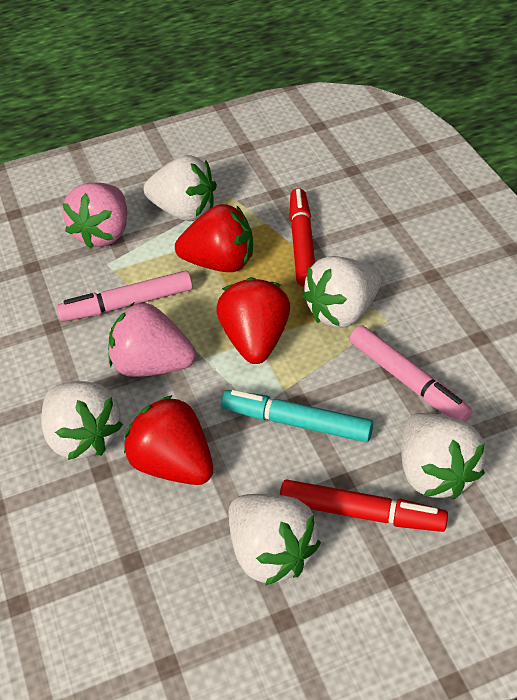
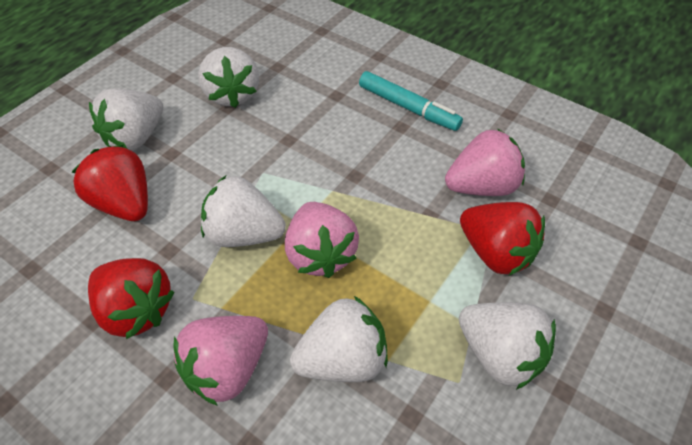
pink marker: [56,270,193,322] [350,325,472,422] = 2 -> none = 0
pink strawberry: [62,183,127,249] [108,303,196,377] = 2 -> [174,316,268,406] [285,202,359,278] [445,129,525,196] = 3
red marker: [280,480,448,532] [290,188,315,287] = 2 -> none = 0

